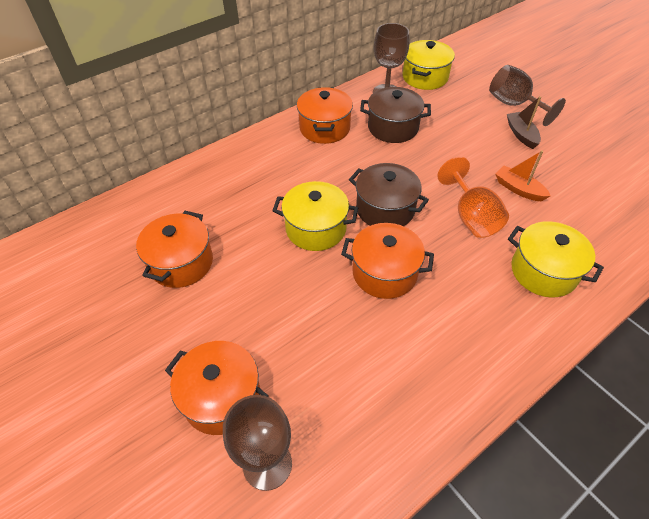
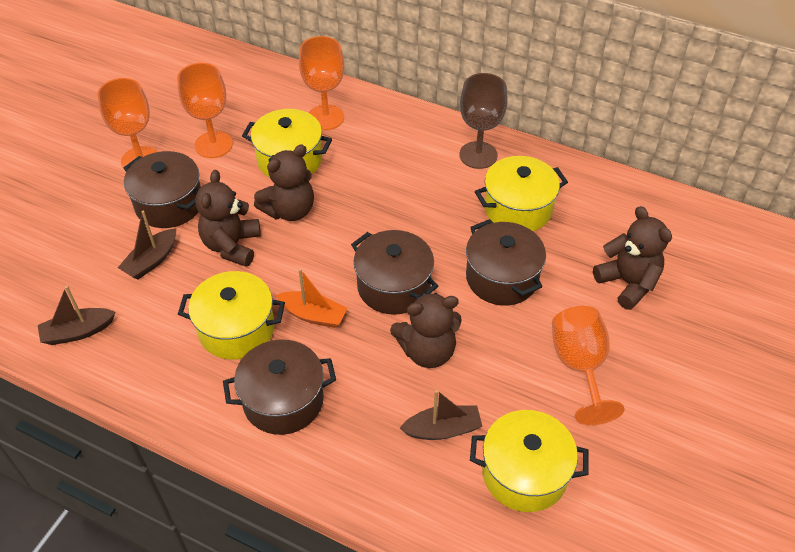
brown boat: [507,96,541,149] = 1 -> [38,286,115,345] [118,211,176,280] [400,390,483,440] = 3
brown goblet: [223,395,292,491] [373,23,410,93] [489,65,566,126] = 3 -> [459,73,508,169] = 1
brown pot: [349,163,429,226] [360,87,431,143] = 2 -> [124,151,201,228] [223,339,336,435] [351,230,438,315] [466,219,546,305] = 4
brown teddy bear: none = 0 -> [195,170,261,267] [254,145,314,221] [390,292,462,368] [593,206,672,310] = 4
orange goblet: [437,157,509,238] = 1 -> [97,78,158,169] [177,63,233,158] [299,36,344,130] [552,306,624,425] = 4
orange pot: [136,211,213,288] [165,341,269,435] [297,87,353,144] [341,223,434,299] = 4 -> none = 0
yellow pot: [272,181,358,251] [403,40,455,90] [508,221,604,298] = 3 -> [178,271,285,360] [242,109,332,178] [470,410,588,512] [475,156,568,231] = 4

